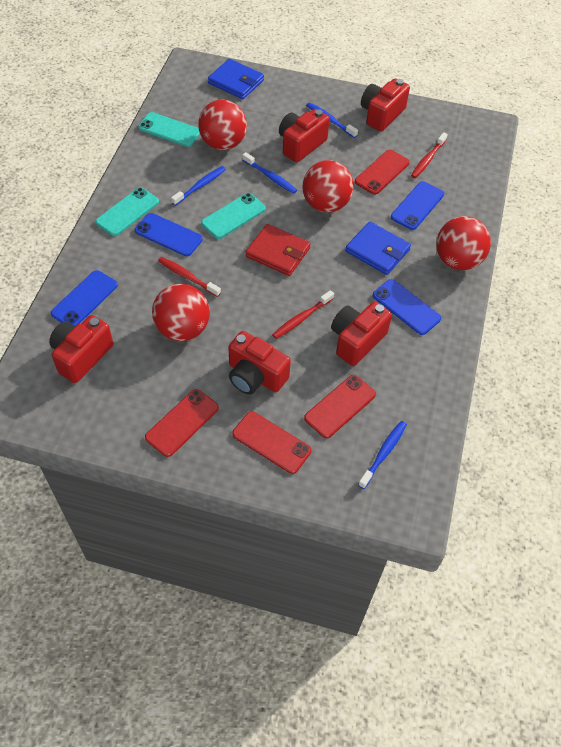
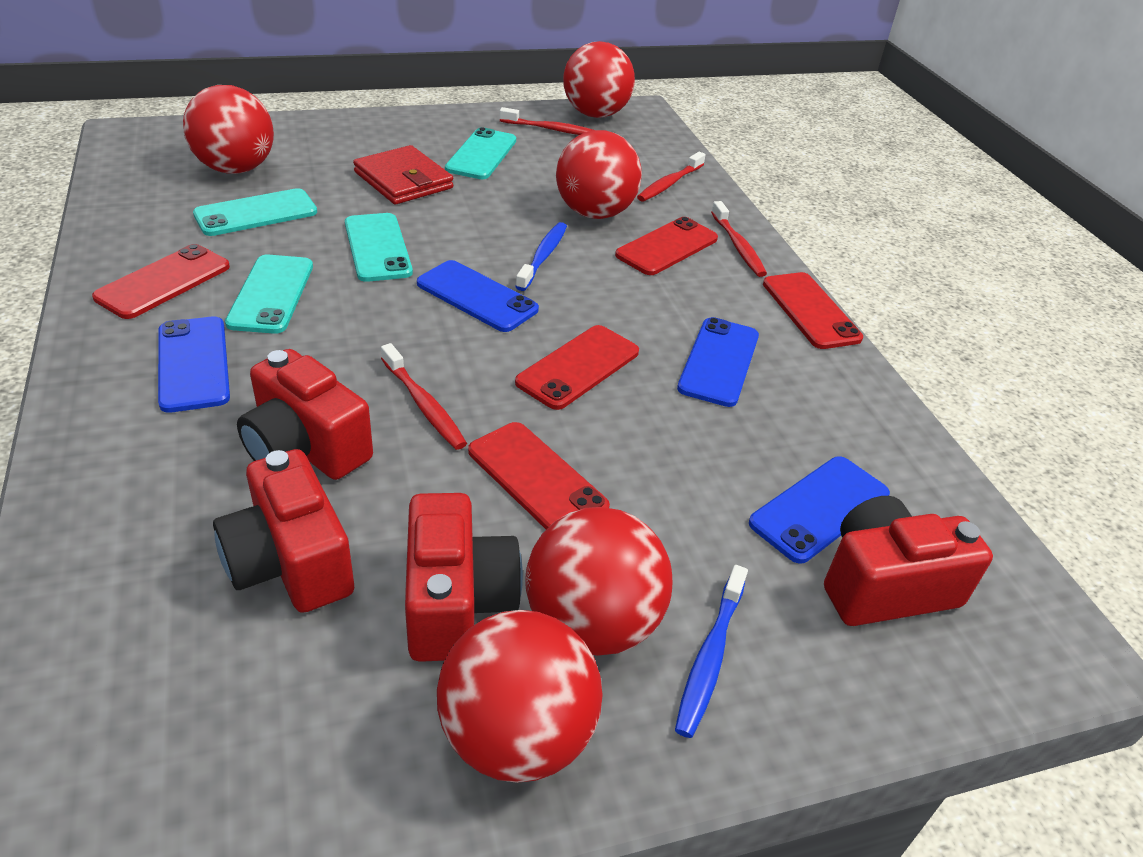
blue toothbrush: [171,166,226,206] [242,152,297,194] [306,102,358,138] [358,421,407,489] = 4 -> [515,222,567,291] [675,565,748,738] = 2
blue wallet: [208,59,264,99] [345,221,411,275] = 2 -> none = 0
red ball: [152,284,210,341] [198,100,247,150] [303,160,354,213] [436,216,491,270] = 4 -> [183,85,274,174] [437,610,603,783] [525,507,672,656] [556,130,642,219] [563,41,635,118] = 5
red camera: [49,315,113,383] [228,331,291,395] [279,109,330,162] [331,301,392,366] [361,79,410,131] = 5 -> [213,449,354,613] [237,349,373,480] [405,493,523,662] [824,496,993,626] = 4
red phone: [145,389,219,457] [232,411,311,474] [304,375,376,438] [355,150,410,195] = 4 -> [92,244,230,319] [468,422,610,529] [515,325,639,410] [615,217,718,275] [763,272,863,349] = 5
red toothbrush: [158,257,221,297] [272,290,334,339] [411,132,448,178] = 3 -> [381,343,467,450] [500,107,594,135] [637,152,706,201] [711,201,767,277] = 4
turquoise phone: [96,187,159,236] [138,112,200,147] [201,193,266,239] = 3 -> [193,188,317,236] [225,255,313,334] [345,213,413,282] [445,127,516,179] = 4

